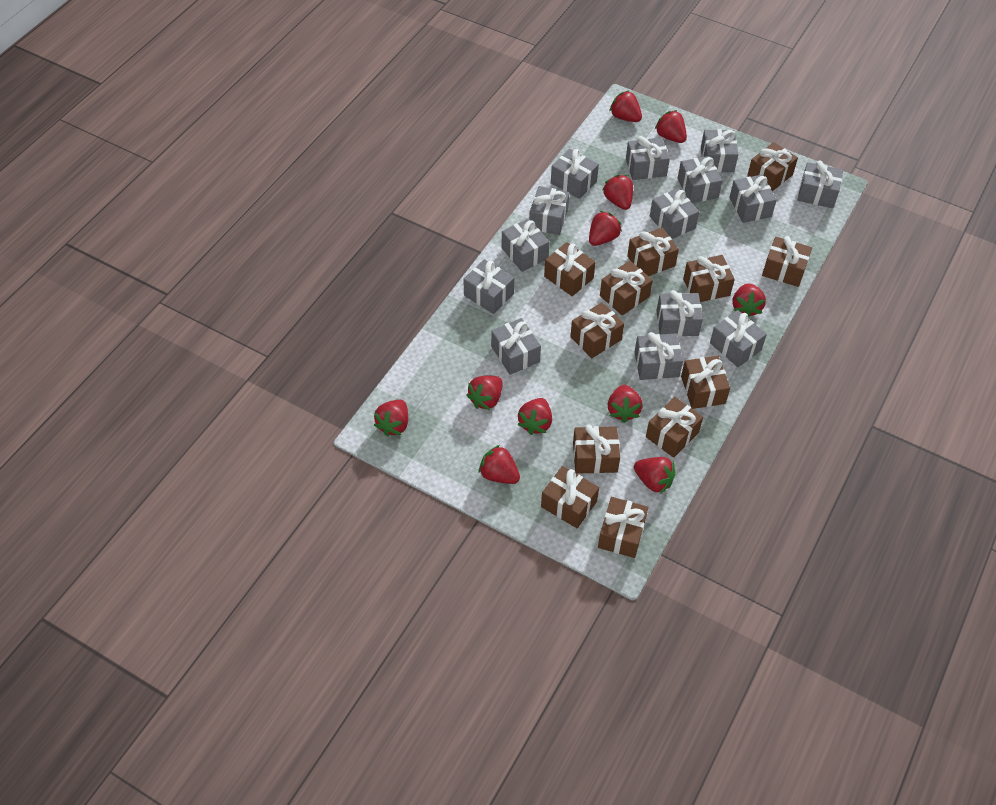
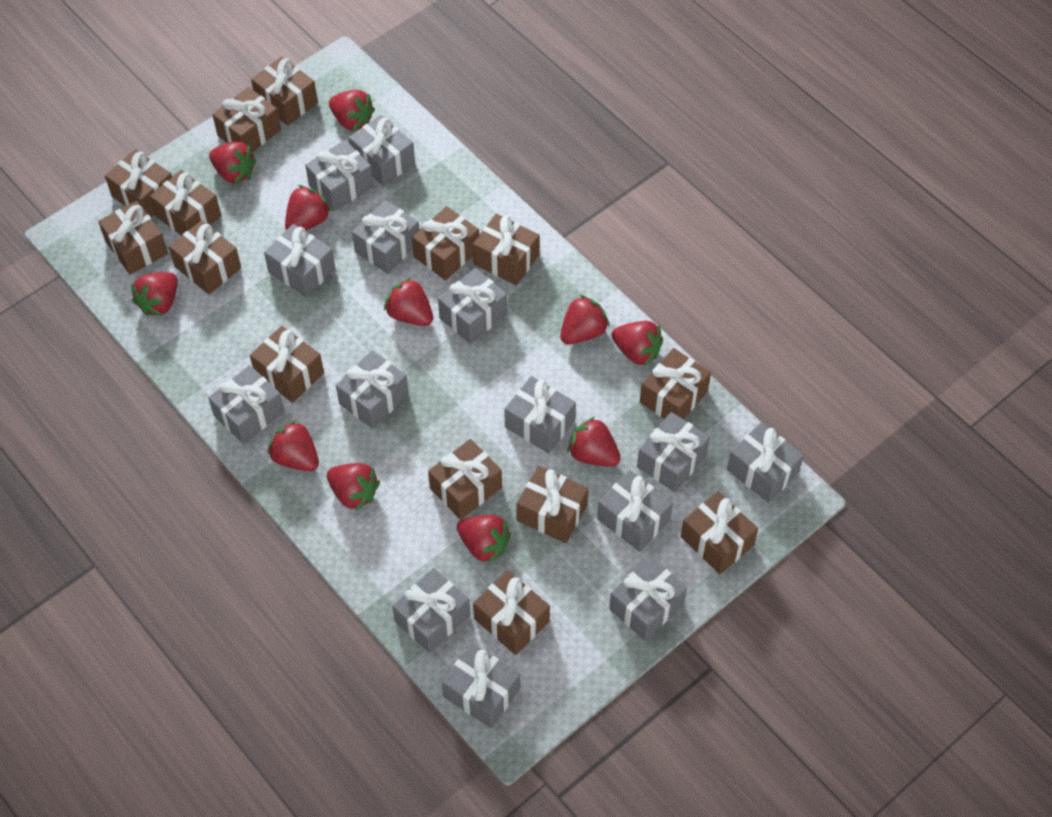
brown gift: [541,466,599,528] [544,242,595,296] [570,302,624,358] [573,425,620,474] [598,497,648,558] [600,261,653,315] [627,227,679,276] [646,397,703,458] [681,356,730,409] [683,255,735,302] [747,142,798,191] [762,236,812,287] = 12 -> [98,201,168,275] [105,149,172,217] [149,170,221,236] [169,220,241,295] [212,87,281,152] [250,326,324,403] [251,56,318,126] [412,206,479,280] [428,439,502,520] [473,214,540,286] [473,570,550,655] [516,466,589,543] [640,348,711,419] [681,491,758,574] = 14

